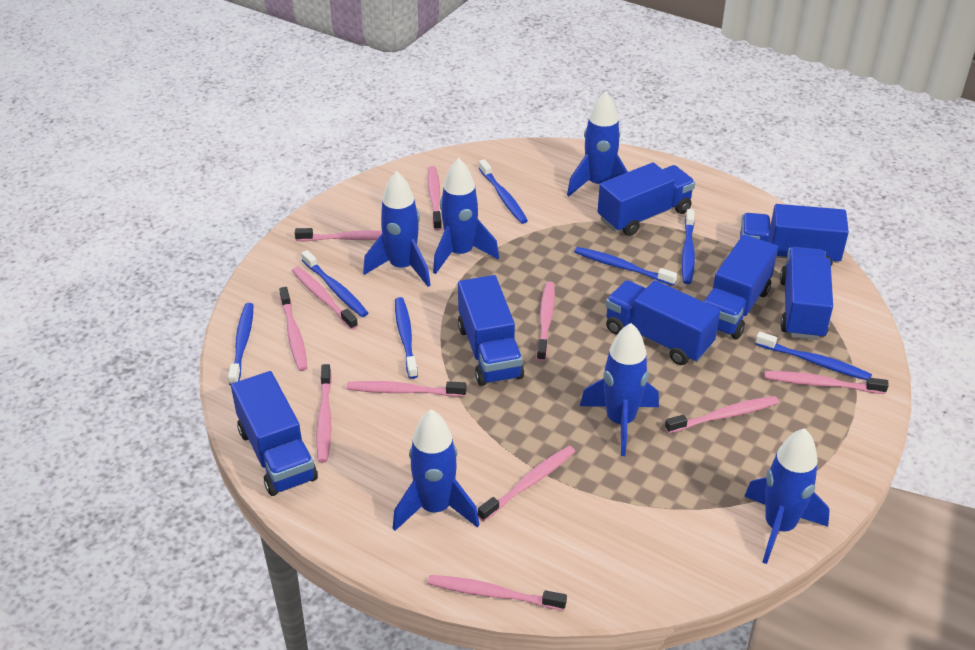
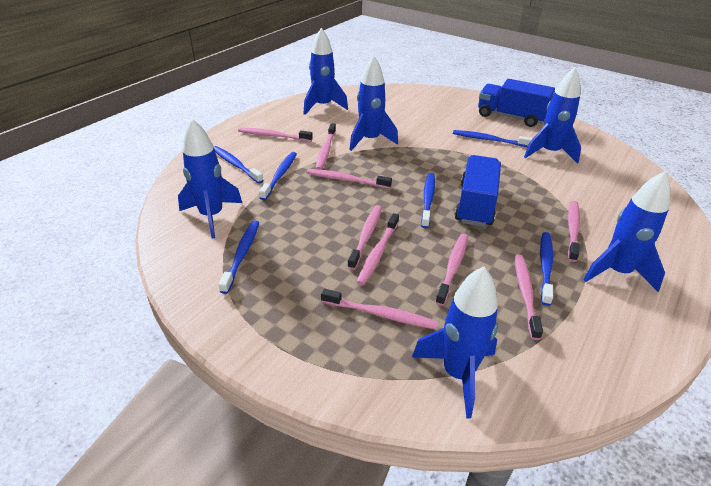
blue toothbrush: [228,303,254,386] [301,250,368,317] [395,297,418,379] [479,159,528,224] [575,247,677,286] [682,209,695,284] [755,332,872,380] = 7 -> [214,146,264,184] [219,221,259,294] [259,152,297,200] [421,173,435,228] [453,130,532,147] [540,232,553,306] = 6
blue truck: [231,371,318,496] [458,275,524,386] [598,162,695,236] [605,280,720,365] [704,234,778,339] [740,204,849,266] [780,247,833,340] = 7 -> [454,155,501,227] [478,79,555,127] = 2
pink toothbrush: [279,287,307,371] [292,267,358,330] [295,228,382,242] [316,364,332,463] [346,381,467,397] [428,166,442,231] [428,575,567,610] [478,446,575,521] [537,282,555,362] [665,396,779,433] [764,371,889,394] = 11 -> [238,128,313,142] [307,169,392,189] [316,123,336,170] [321,289,438,329] [347,205,382,270] [357,213,399,285] [435,234,468,306] [515,255,543,340] [568,201,580,262] = 9

